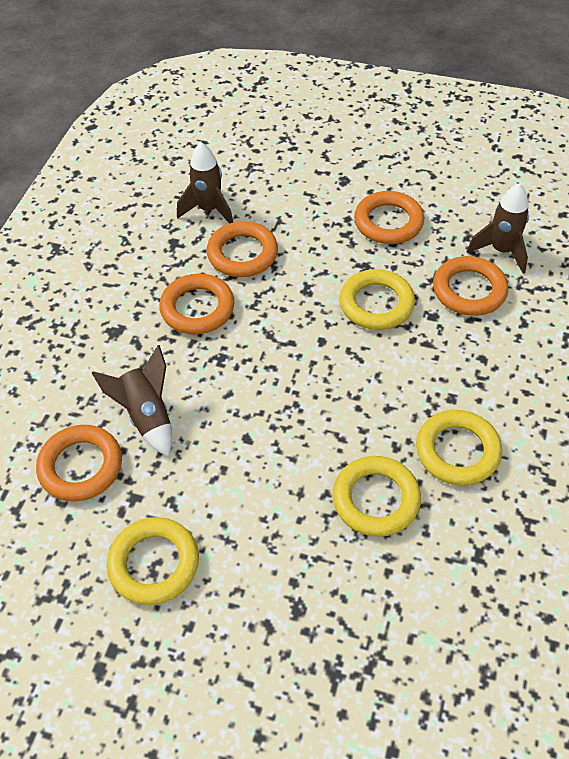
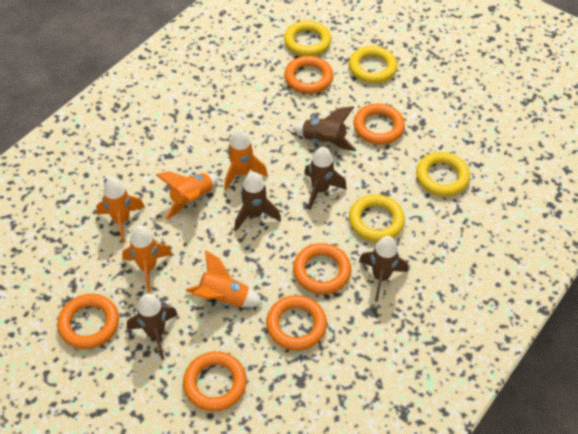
brown rocket: [92,345,172,457] [177,142,233,224] [467,183,529,274] = 3 -> [127,294,178,359] [234,172,281,231] [292,106,356,151] [304,147,347,210] [359,236,408,302] = 5
orange ring: [36,425,122,501] [159,273,235,334] [207,221,278,277] [354,191,424,244] [433,256,508,316] = 5 -> [57,294,119,349] [183,351,247,412] [266,295,327,351] [284,56,333,94] [293,243,351,295] [353,103,405,145] = 6
orange rocket: none = 0 -> [96,178,145,243] [122,226,173,292] [156,171,218,220] [185,250,263,308] [224,129,268,190] = 5

